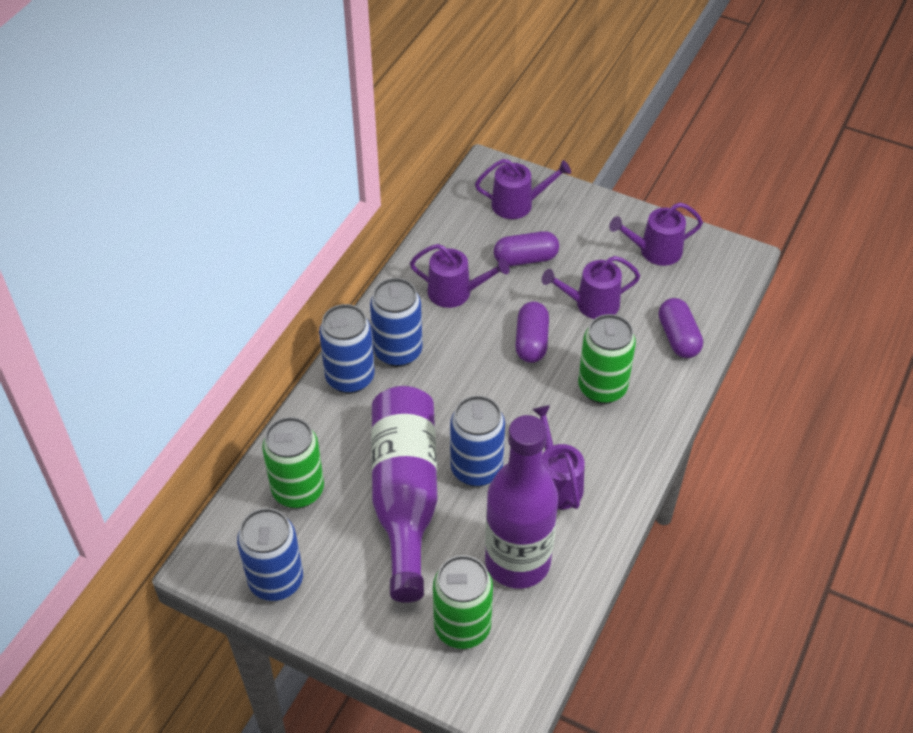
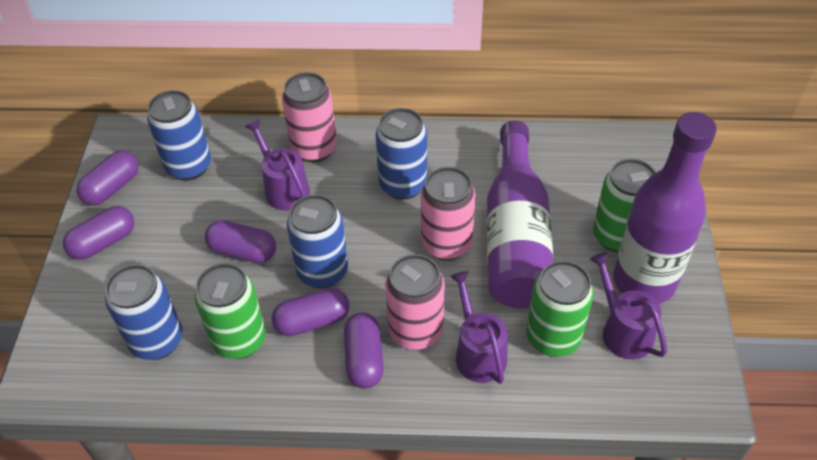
pink can: none = 0 -> [282,72,337,162] [385,254,445,350] [421,167,476,261] = 3
purple capsule: [494,231,559,266] [515,301,549,363] [659,298,703,358] = 3 -> [63,206,134,260] [77,150,139,206] [205,220,276,263] [272,288,350,336] [344,312,384,388] = 5
purple watering can: [410,244,509,308] [475,159,571,219] [532,405,585,510] [542,256,640,319] [609,203,703,266] = 5 -> [245,119,310,210] [450,271,508,384] [590,252,667,360] = 3

